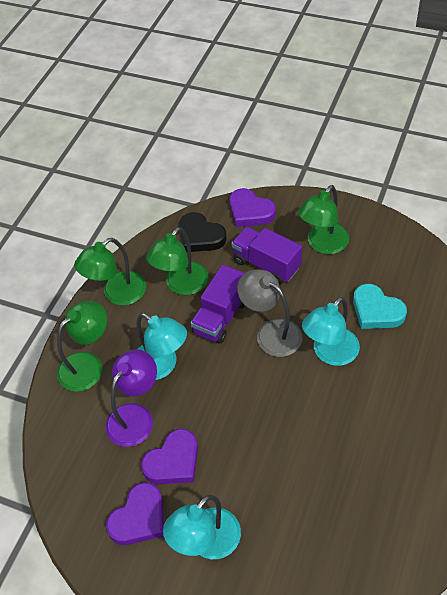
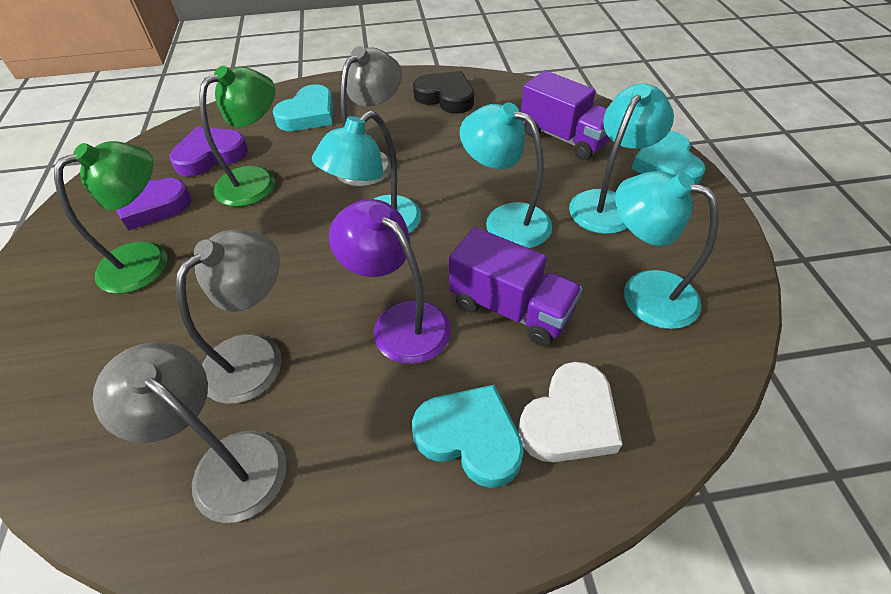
green lamp: [57,301,107,392] [74,238,146,305] [146,227,208,295] [298,185,349,254] = 4 -> [54,141,167,294] [199,66,275,207] = 2
grey lamp: [237,270,302,357] = 1 -> [93,342,287,523] [176,230,282,404] [336,46,402,187] = 3
purple heart: [106,482,164,545] [141,429,198,484] [229,188,276,227] = 3 -> [116,178,191,230] [169,127,248,177] = 2
turquoise heart: [353,284,407,329] = 1 -> [272,85,333,131] [412,385,524,488] [631,131,706,184] = 3
turquoise lamp: [136,313,187,380] [163,495,241,559] [302,297,360,366] = 3 -> [312,111,421,233] [460,102,552,248] [569,84,674,234] [615,171,719,329] = 4
white heart: none = 0 -> [519,362,622,462] = 1

